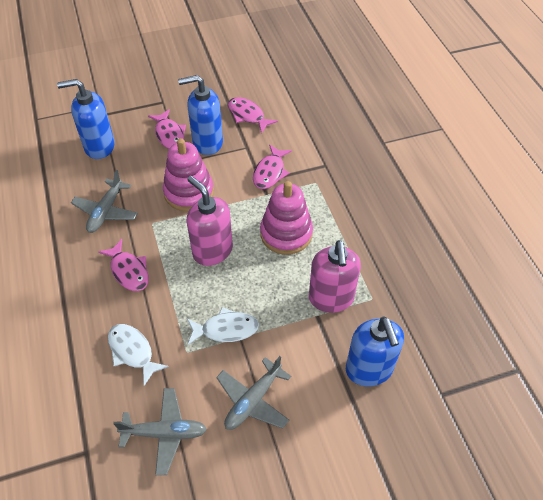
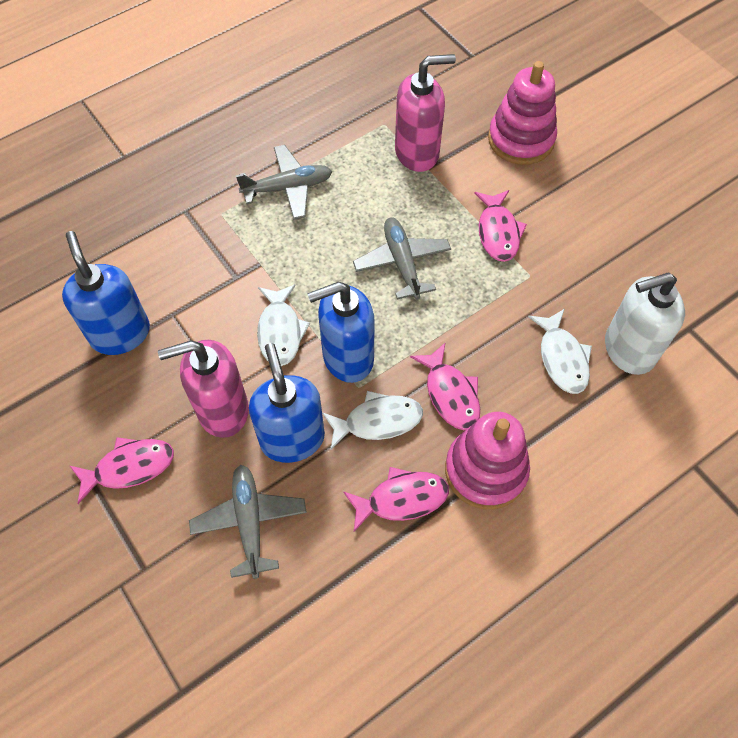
white fish: [108,324,169,386] [187,307,259,345] = 2 -> [257,284,310,366] [322,391,423,450] [528,309,592,394] = 3
white soap dispenser: none = 0 -> [605,273,685,375] = 1

